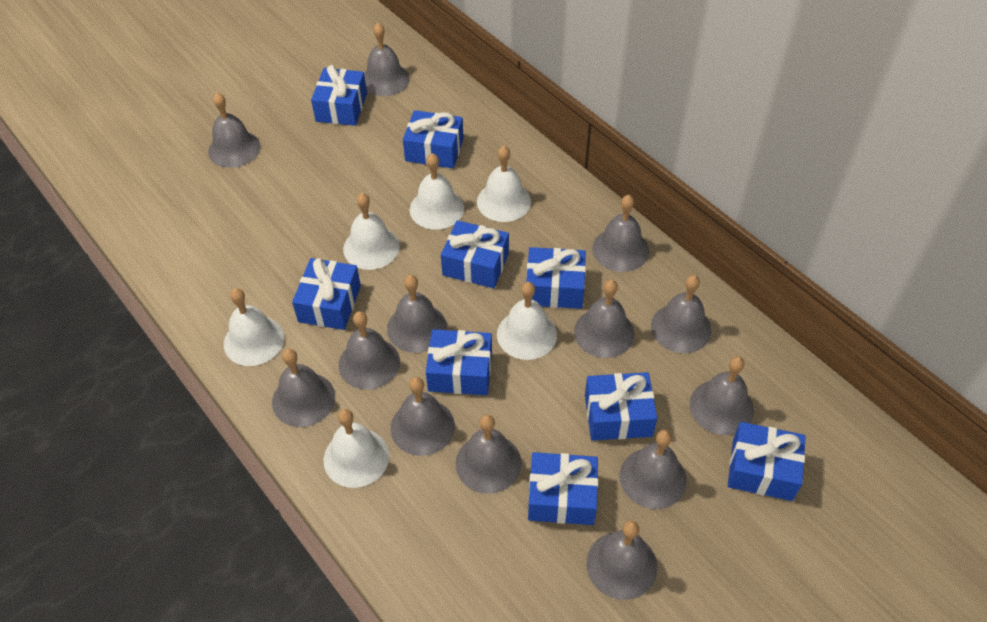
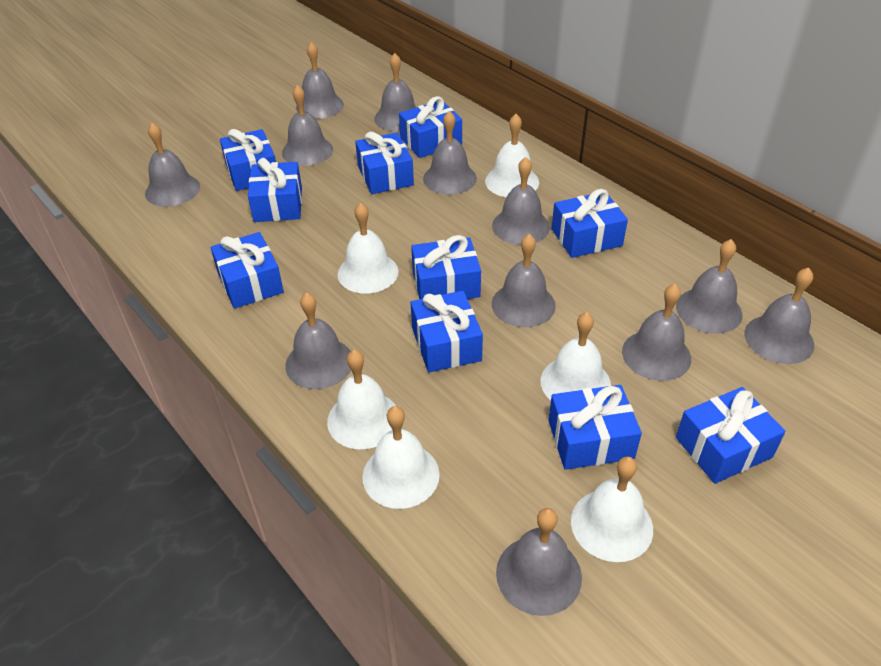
blue gift: [292,258,361,330] [311,65,367,126] [403,110,464,168] [426,329,492,395] [441,220,509,288] [526,247,586,309] [528,452,598,525] [585,372,657,441] [728,422,806,501] = 9 -> [211,232,284,309] [220,129,276,191] [248,158,302,222] [355,132,414,194] [399,96,462,158] [410,291,483,373] [411,235,481,299] [548,385,642,470] [552,189,628,258] [676,387,785,484] = 10
grey bell: [208,93,260,168] [272,349,335,427] [339,311,400,390] [364,23,410,96] [387,275,447,353] [391,377,455,456] [456,415,522,494] [574,280,635,358] [586,521,658,600] [592,195,649,272] [620,430,687,509] [651,275,712,353] [690,356,754,435] = 13 -> [145,123,200,207] [282,85,333,166] [285,293,351,389] [296,42,344,119] [374,53,416,131] [423,111,477,195] [492,157,550,245] [492,234,556,327] [496,508,582,616] [622,284,691,381] [676,239,743,334] [744,268,814,364] = 12

